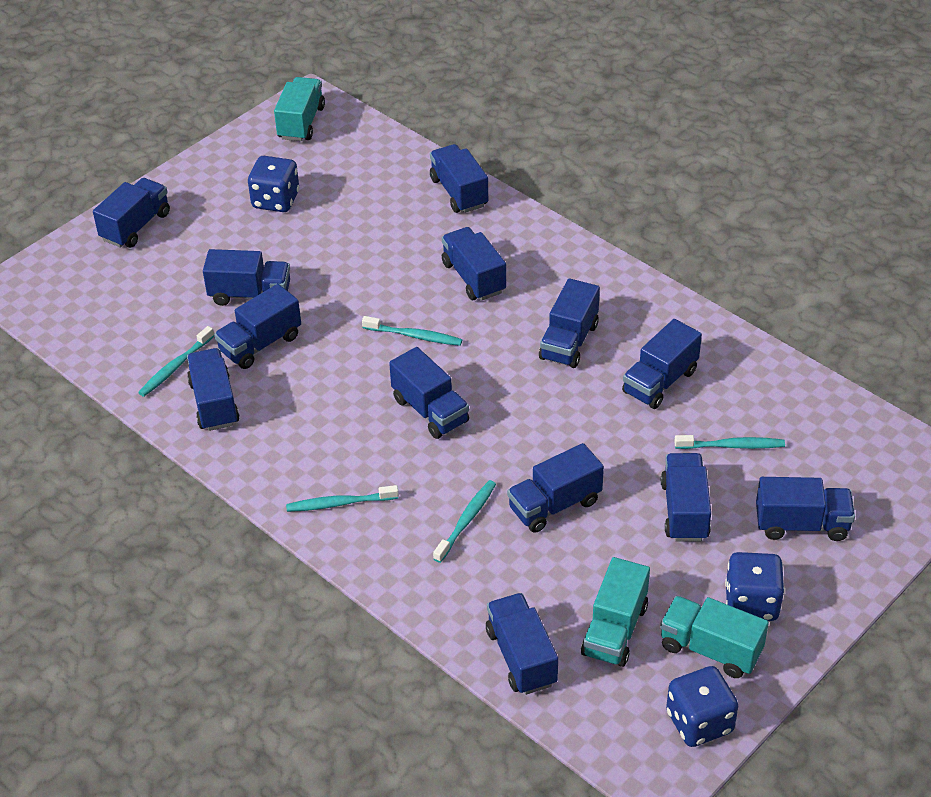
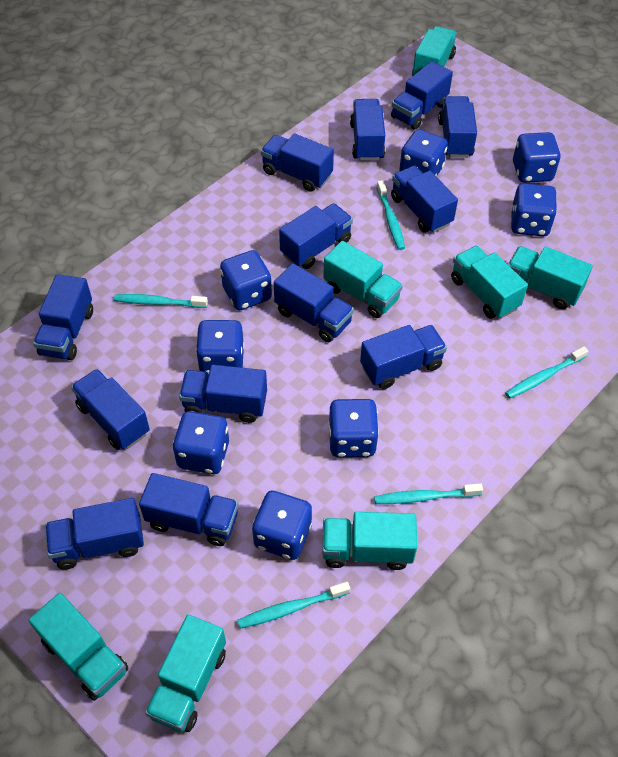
blue dice: [248,156,299,212] [666,666,738,747] [725,552,785,621] = 3 -> [173,411,229,474] [196,320,244,374] [220,250,272,310] [252,491,312,560] [328,399,379,457] [399,129,448,177] [511,183,557,236] [513,132,561,183] = 8
turquoise truck: [274,77,325,141] [581,557,650,667] [660,596,769,678] = 3 -> [29,593,129,701] [145,615,226,732] [322,512,417,570] [323,241,403,318] [412,26,457,76] [451,246,528,319] [508,246,593,309] = 7

